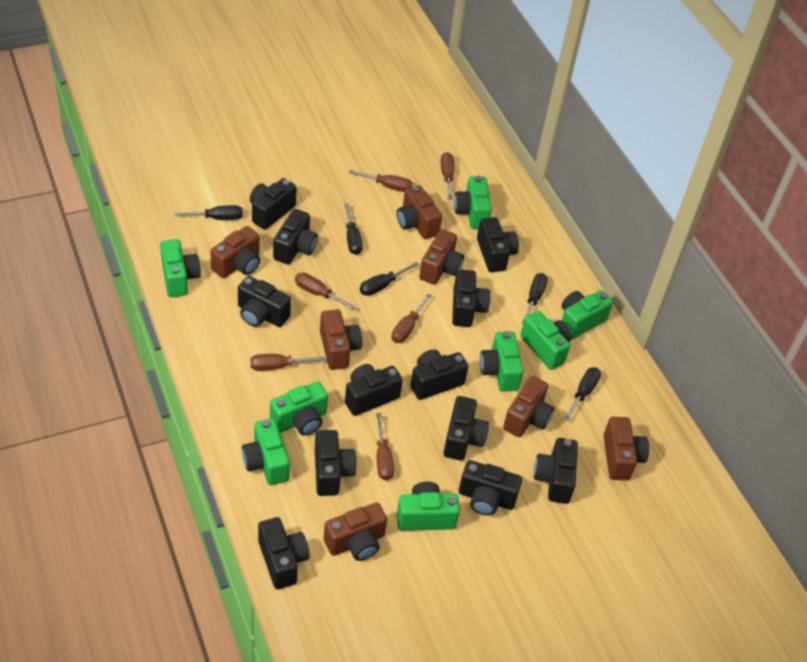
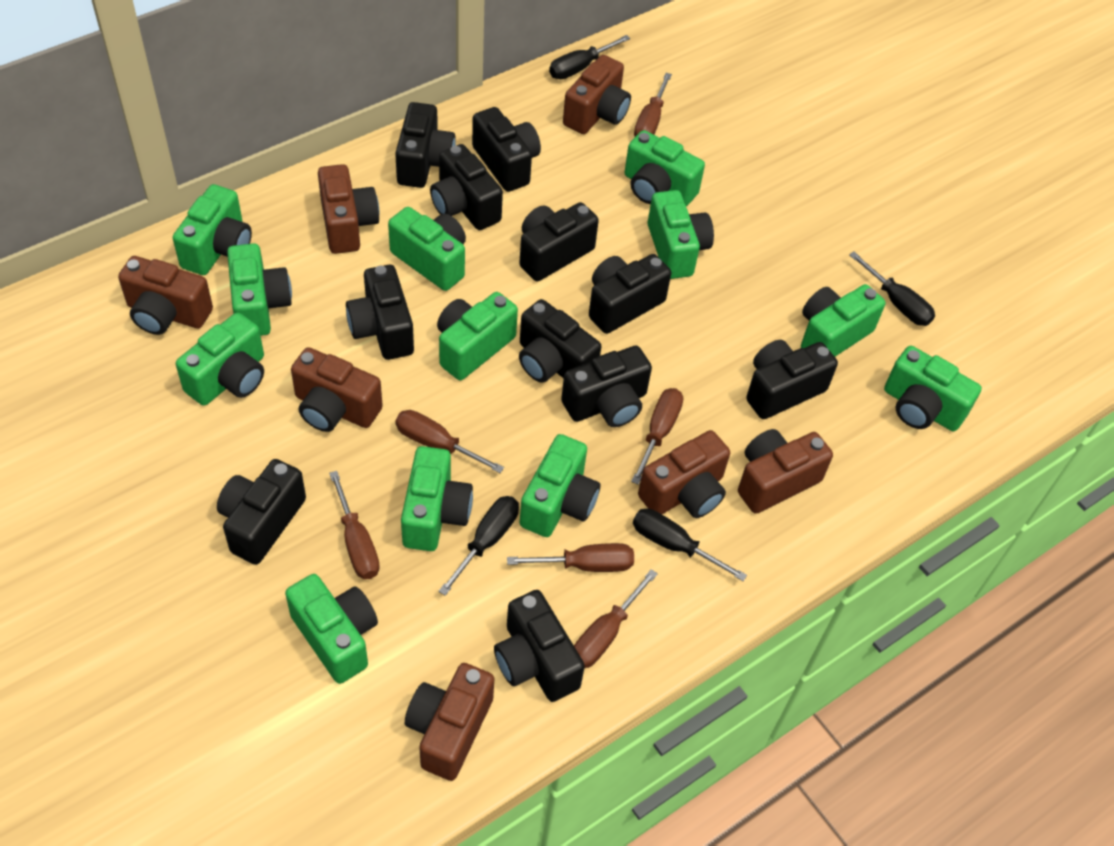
black camera: [238,276,291,327] [250,178,297,230] [258,517,310,589] [273,209,318,265] [315,430,357,496] [345,364,403,416] [410,349,469,400] [443,396,489,461] [452,269,490,327] [459,460,522,516] [477,217,519,272] [534,438,578,504] = 12 -> [217,459,306,565] [346,265,414,360] [395,102,456,188] [430,144,503,230] [472,107,541,192] [494,590,585,702] [519,202,599,282] [519,299,601,382] [561,346,652,427] [589,254,671,334] [746,340,838,419] = 11
black screwdriver: [174,205,243,220] [344,203,363,255] [360,262,419,296] [522,273,548,324] [563,367,601,421] = 5 -> [438,496,519,596] [549,35,630,79] [633,509,747,581] [849,252,935,326] = 4
green camera: [160,239,201,297] [242,418,290,485] [270,381,328,435] [397,482,460,531] [454,176,492,229] [480,331,524,392] [520,311,572,370] [562,290,613,340] = 8 -> [173,184,252,275] [176,312,264,406] [227,243,292,336] [285,574,378,684] [388,207,466,291] [401,446,473,551] [437,292,518,380] [520,434,600,537] [625,130,705,206] [648,190,714,279] [801,284,886,357] [884,346,982,431] = 12

